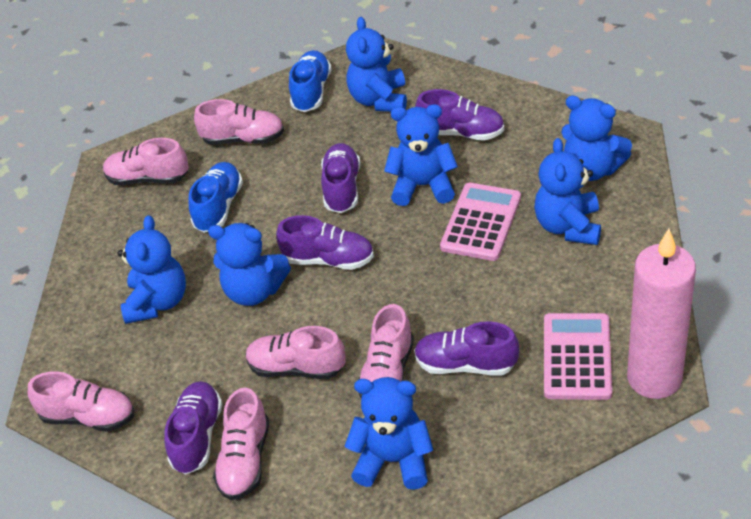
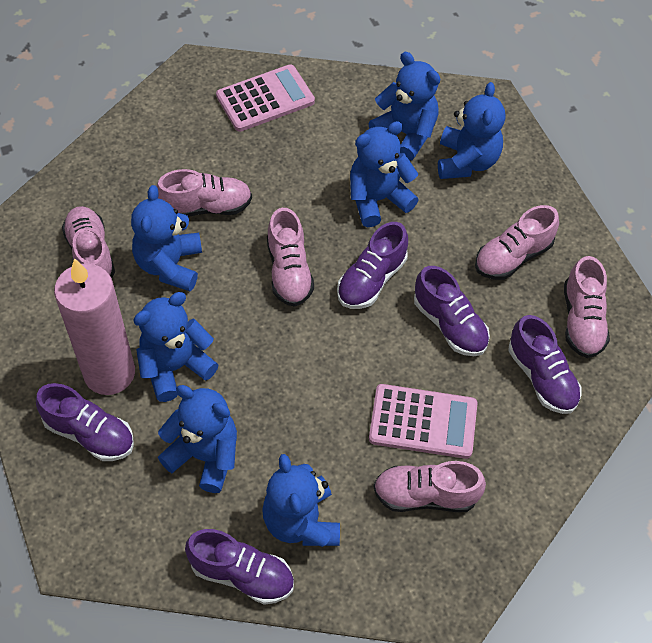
blue shoe: [189,162,243,233] [289,50,332,112] = 2 -> none = 0

